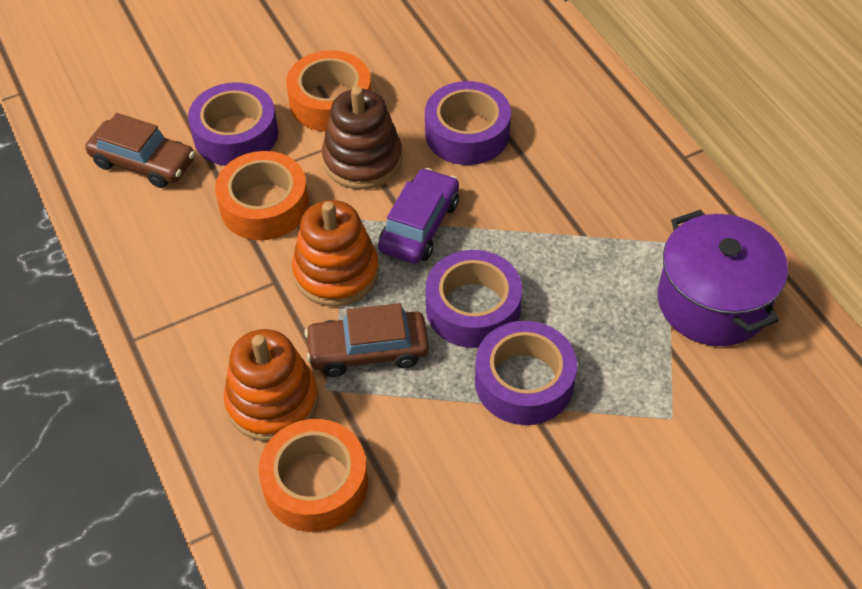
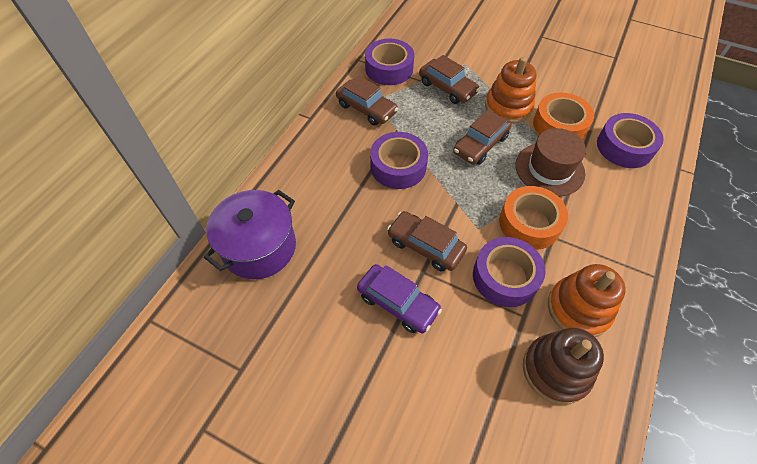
brown car: [85,113,195,188] [304,303,429,377] = 2 -> [336,75,398,125] [387,211,467,272] [419,55,480,104] [453,110,511,165] = 4
brown hat: none = 0 -> [515,128,586,197] = 1
orange tape: [215,151,309,240] [259,419,368,532] [286,50,371,132] = 3 -> [499,186,568,250] [533,93,594,139] = 2

